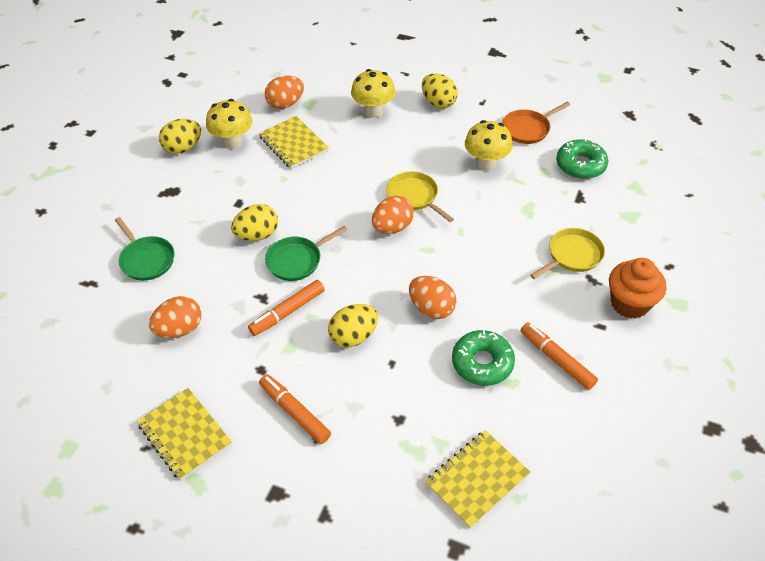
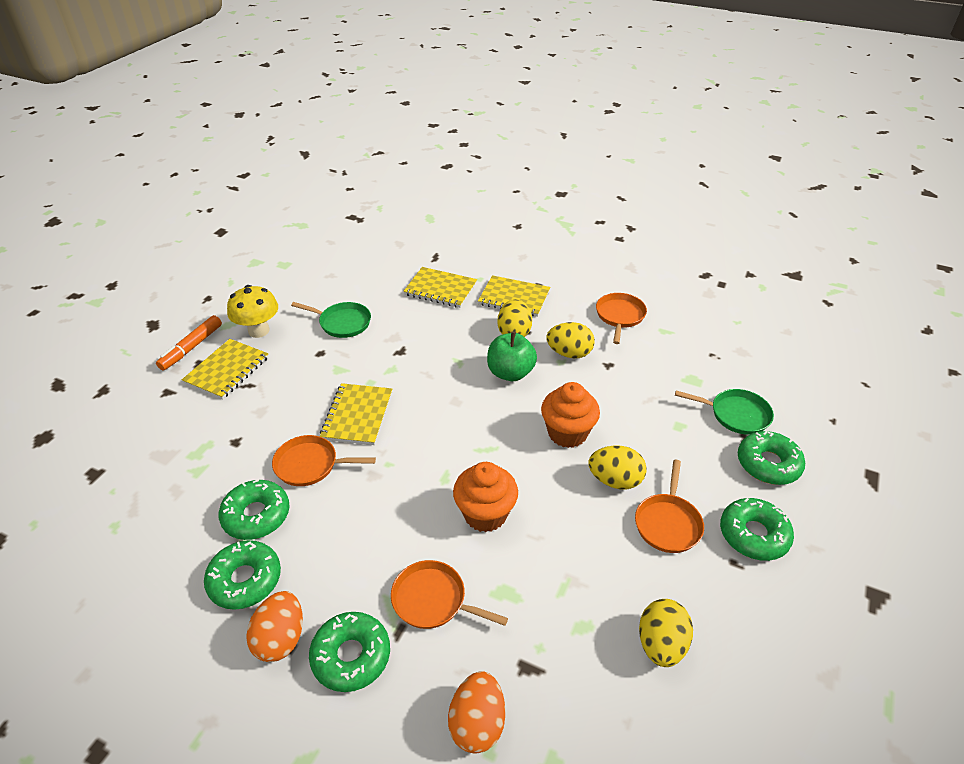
green apple: none = 0 -> [487,331,537,381] = 1
green donut: [452,330,515,386] [556,138,609,179] = 2 -> [204,540,281,610] [219,479,290,540] [309,612,390,692] [720,498,794,561] [738,431,805,485] = 5
orange cupcake: [609,258,666,319] = 1 -> [453,462,518,532] [541,382,600,448] = 2
orange egg: [149,296,201,338] [265,76,304,109] [372,196,414,234] [409,276,456,319] = 4 -> [246,591,303,662] [448,671,505,754] = 2
orange marker: [248,280,325,336] [259,374,331,444] [521,322,598,390] = 3 -> [156,315,222,370] = 1
orange pan: [502,102,570,144] = 1 -> [272,435,376,486] [391,560,508,629] [596,293,647,344] [635,460,704,553] = 4
yellow mushroom: [206,99,252,149] [351,69,396,118] [465,120,512,171] = 3 -> [227,285,278,338] = 1
yellow notebook: [137,388,232,481] [259,116,329,169] [425,430,530,529] = 3 -> [182,339,269,399] [320,383,392,445] [403,267,477,308] [478,275,550,317] = 4
yellow pan: [387,171,454,222] [530,228,605,279] = 2 -> none = 0

